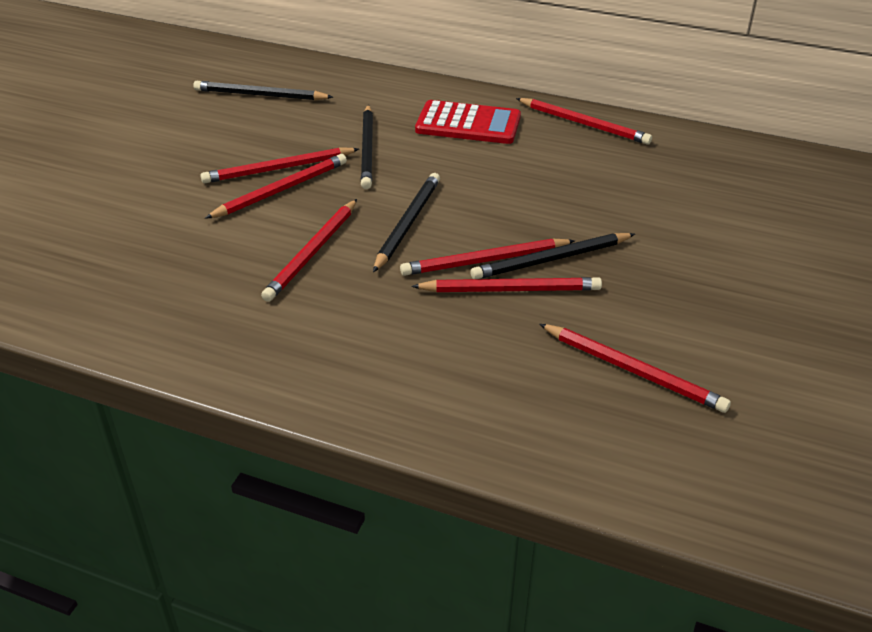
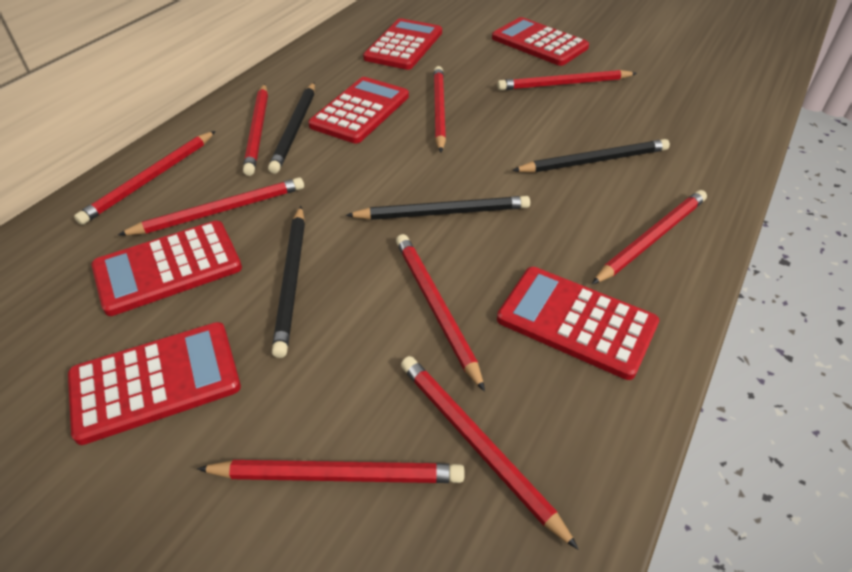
red calculator: [415,100,521,144] = 1 -> [68,322,241,445] [91,221,242,316] [308,77,409,143] [363,18,442,70] [492,17,589,66] [497,267,659,380] = 6
red pencil: [200,147,359,184] [205,154,347,219] [261,199,357,302] [400,239,575,276] [411,277,602,292] [516,98,652,145] [539,324,731,413] = 7 -> [74,131,215,225] [118,177,304,235] [197,460,464,483] [243,84,268,176] [396,234,485,392] [401,356,579,550] [433,66,446,153] [497,70,637,90] [592,190,707,284] = 9

